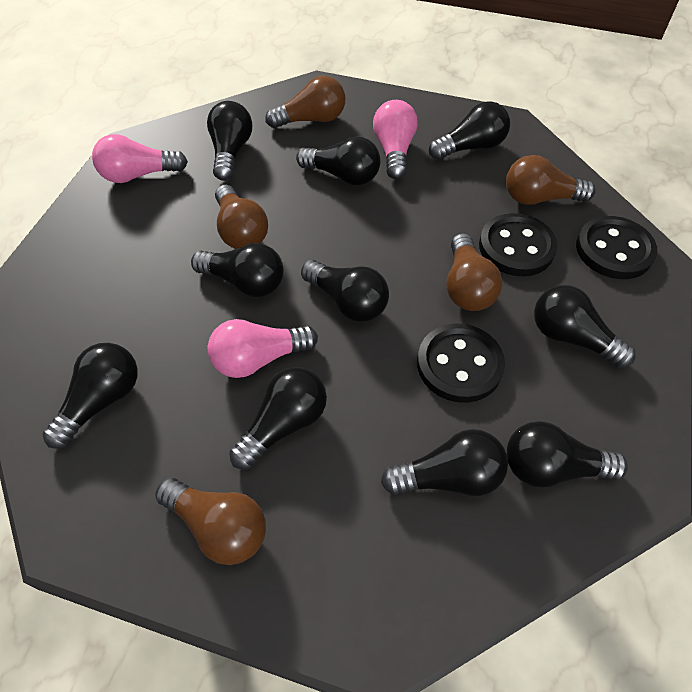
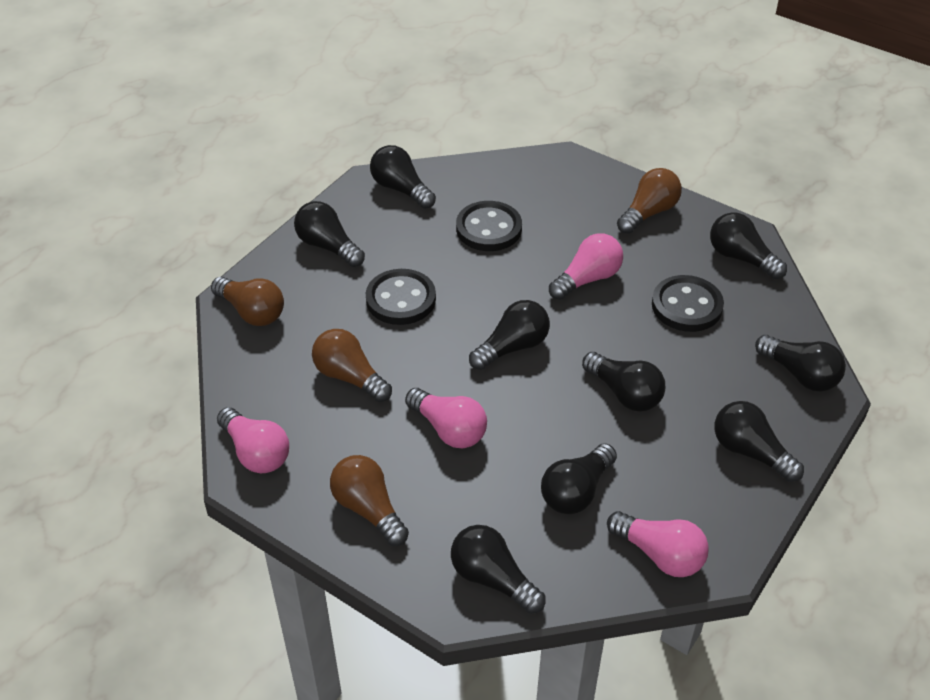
black light bulb: [42,343,138,449] [191,243,284,297] [207,101,252,181] [229,367,327,469] [296,136,380,185] [301,260,389,322] [381,429,508,496] [429,101,510,160] [507,421,628,488] [534,285,636,368] = 10 -> [294,201,365,267] [370,145,436,209] [451,525,545,614] [469,300,550,370] [541,444,617,514] [582,352,665,412] [710,212,787,279] [714,401,804,482] [755,335,846,392] = 9
brown light bulb: [155,478,266,565] [215,185,268,249] [265,76,345,128] [447,233,502,311] [506,155,596,205] = 5 -> [211,277,284,326] [312,329,392,402] [330,455,409,546] [617,168,682,234] = 4
pink light bulb: [92,134,188,183] [208,319,318,378] [373,100,418,179] = 3 -> [217,407,289,473] [405,388,487,448] [549,233,623,300] [607,511,709,577] = 4

